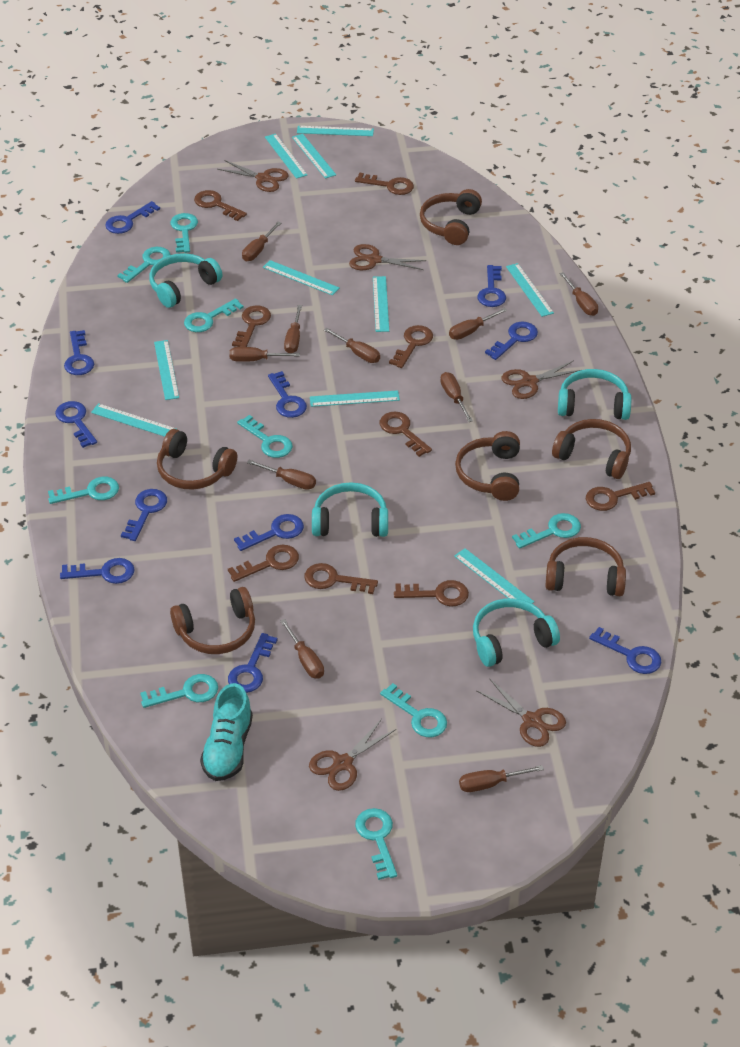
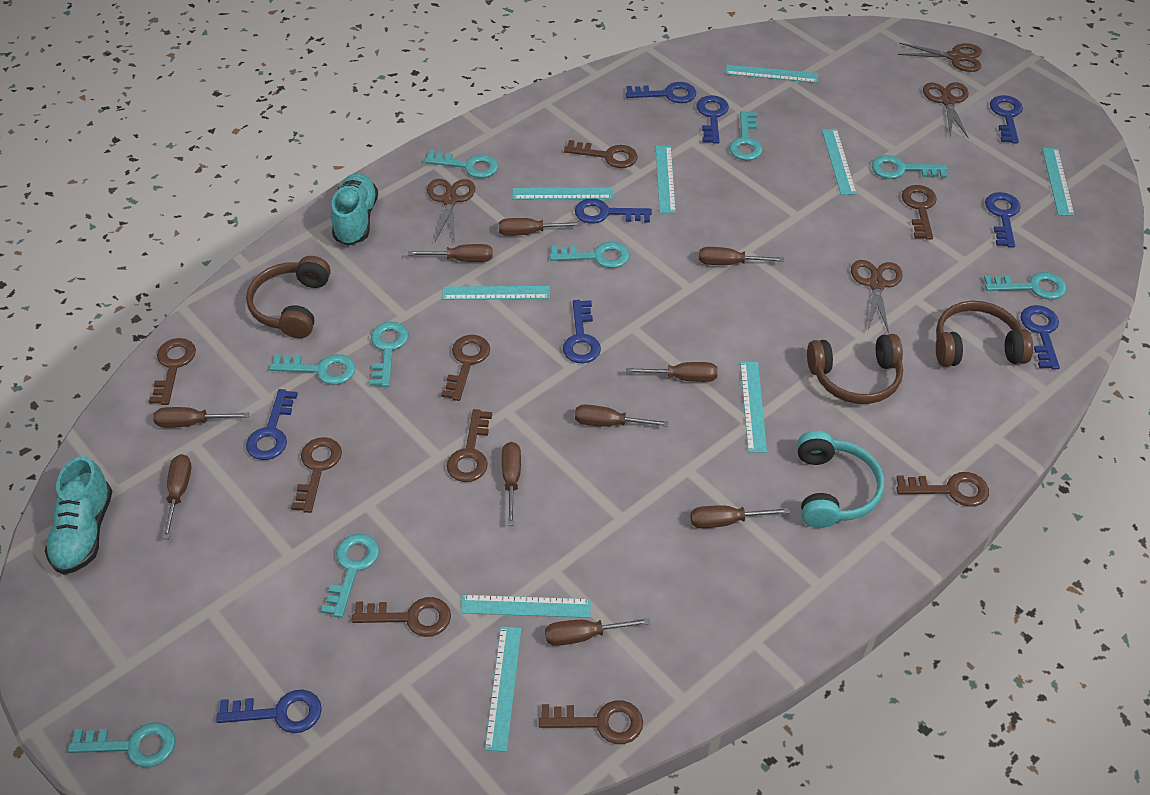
blue key: [55,401,97,448] [60,558,135,584] [64,330,94,375] [105,201,160,234] [121,489,167,541] [228,633,278,693] [234,514,304,551] [268,371,307,418] [477,265,506,307] [485,322,538,360] [589,627,661,674] = 11 -> [216,689,322,733] [246,389,298,460] [563,300,601,363] [575,198,652,224] [626,82,696,103] [696,95,729,144] [985,192,1021,248] [990,95,1023,143] [1020,305,1060,369] = 9
brown headphones: [157,429,237,490] [170,587,255,654] [420,189,482,245] [455,431,520,501] [545,537,626,596] [552,419,631,479] = 6 -> [246,256,331,338] [807,334,903,404] [936,301,1033,366] = 3
brown scissors: [217,160,289,192] [309,719,396,791] [349,244,426,270] [476,678,566,747] [502,360,580,399] = 5 -> [427,179,475,243] [851,260,903,333] [898,43,982,72] [923,82,969,139] = 4
turquoise headphones: [149,253,222,308] [312,482,388,537] [473,598,560,667] [558,369,631,420] = 4 -> [797,431,884,528] = 1
turquoise ruler: [91,403,176,437] [154,340,179,400] [263,260,339,296] [265,134,307,179] [292,134,336,179] [297,126,374,136] [310,390,400,407] [373,276,389,332] [454,548,534,610] [506,263,554,317] = 10 -> [442,286,550,300] [461,595,591,618] [485,626,521,752] [512,187,613,199] [656,146,676,213] [726,65,818,83] [740,362,767,453] [822,129,857,195] [1042,148,1075,216] = 9
turquoise shoe: [200,683,253,781] = 1 -> [45,456,112,575] [331,173,378,245] = 2

